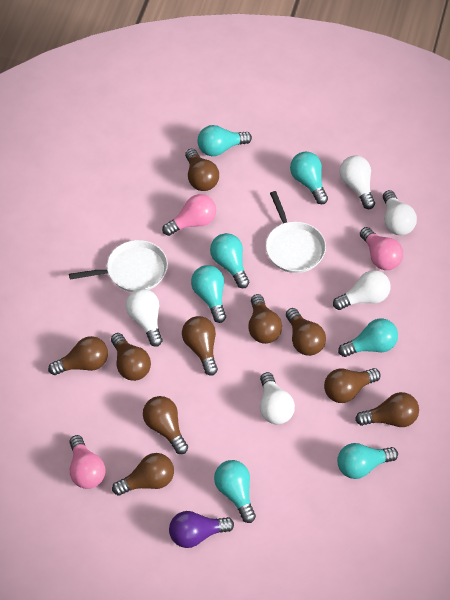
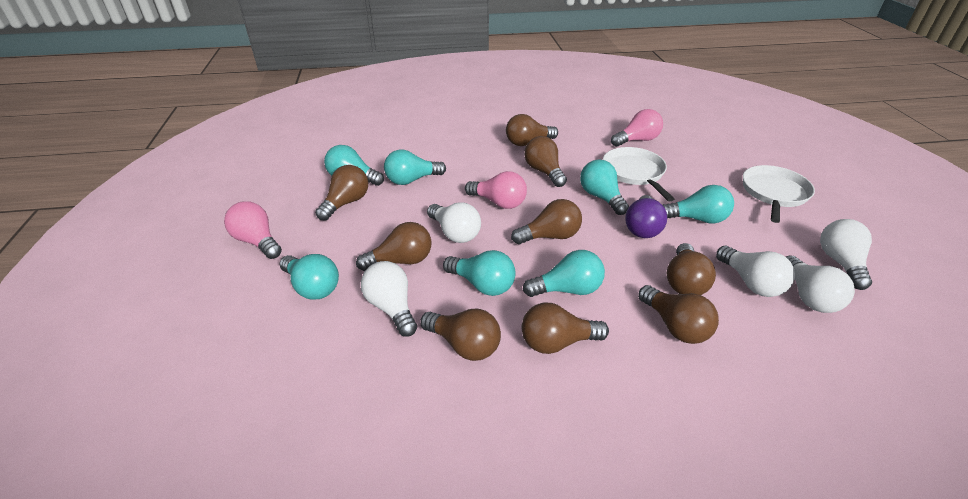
brown light bulb: [48,336,108,375] [111,333,151,381] [112,453,174,496] [143,396,188,454] [182,316,218,376] [185,148,219,191] [248,294,282,344] [286,308,326,356] [324,368,381,403] [355,392,419,427] = 10 -> [315,165,368,221] [356,222,431,271] [420,309,501,361] [506,114,558,146] [511,199,582,244] [522,303,609,354] [524,136,567,187] [638,285,719,344] [667,243,716,295] = 9

